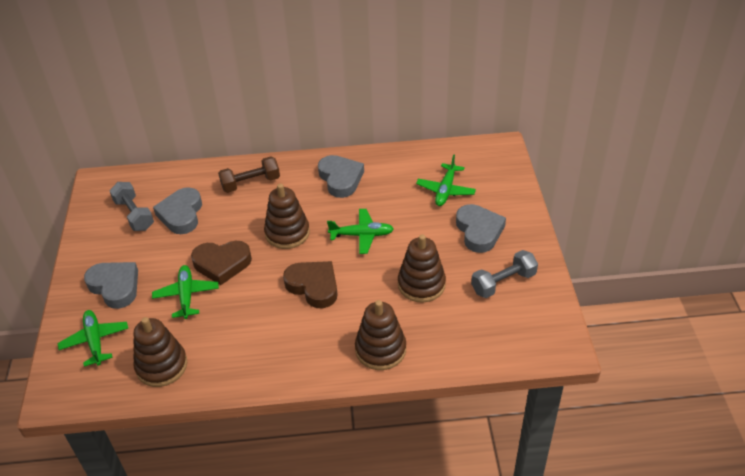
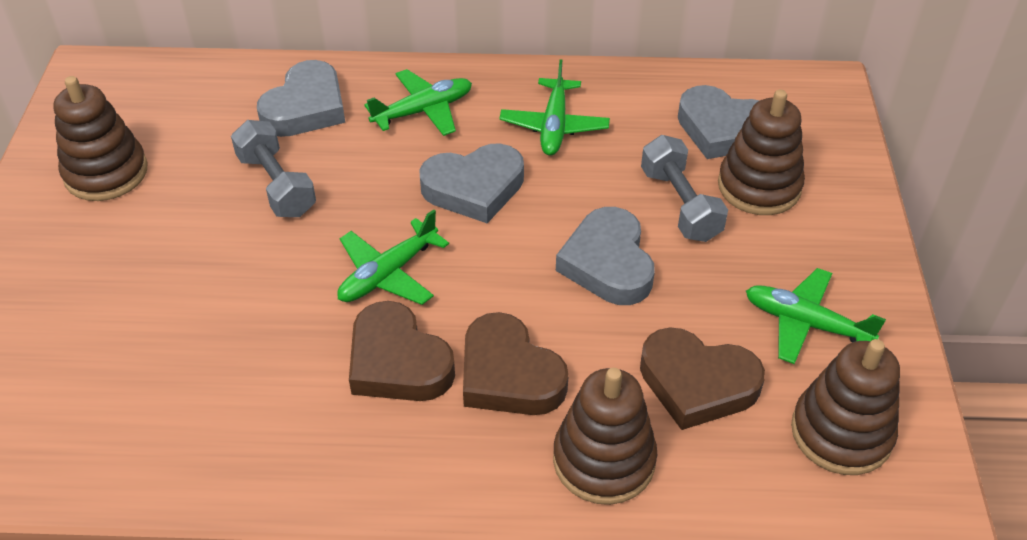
brown dumbbell: [218,156,280,193] = 1 -> none = 0
brown heart: [191,241,252,285] [283,261,338,308] = 2 -> [349,301,455,401] [463,312,569,415] [640,327,765,430] = 3

